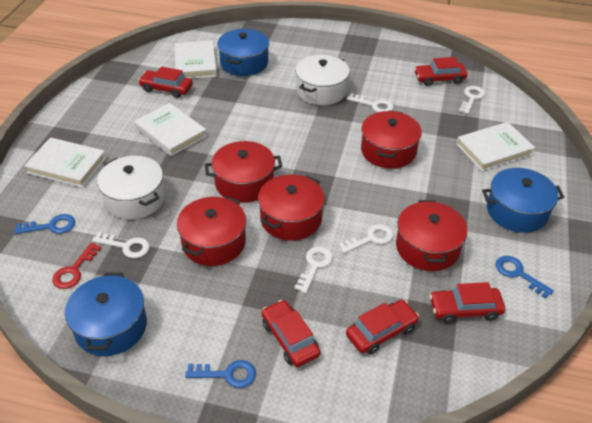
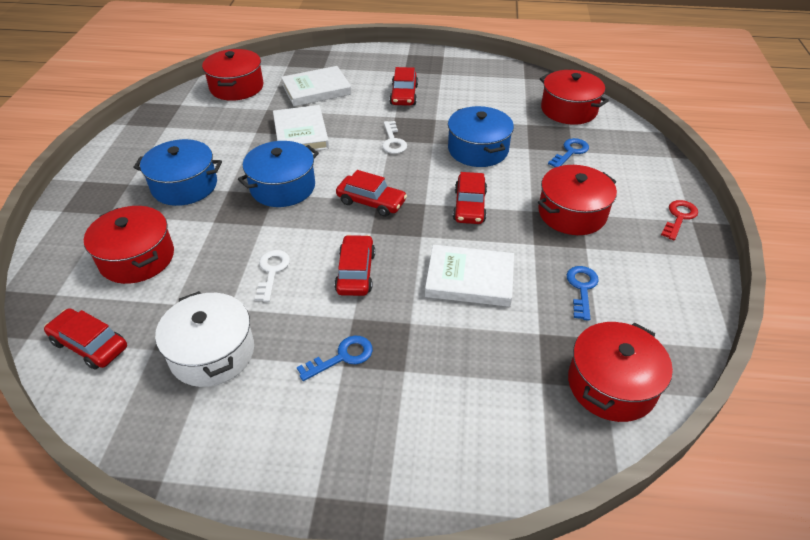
white book: [24,137,106,188] [134,103,207,156] [175,40,217,79] [456,122,535,171] = 4 -> [273,105,329,151] [281,66,352,106] [425,245,514,307] = 3
white key: [92,232,150,258] [294,246,333,293] [338,224,394,254] [347,93,394,112] [459,86,485,114] = 5 -> [254,250,290,302] [382,121,407,154] = 2
white pot: [97,156,165,219] [295,55,350,105] = 2 -> [155,291,254,387] = 1

